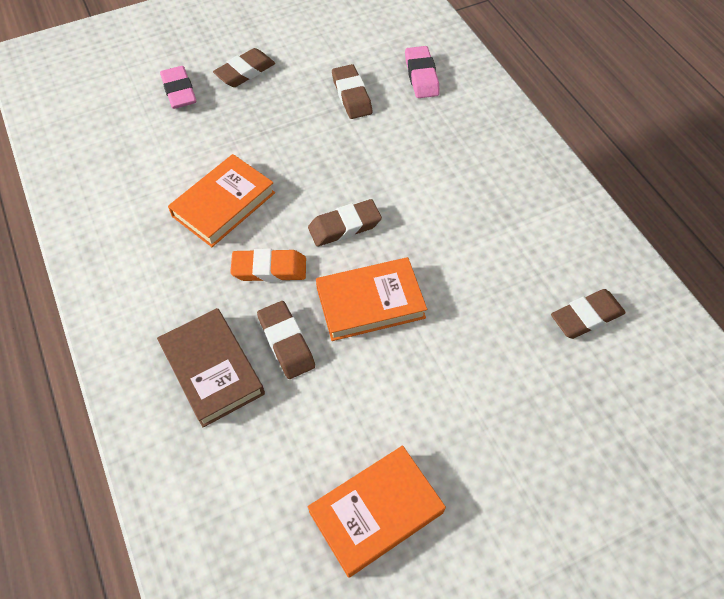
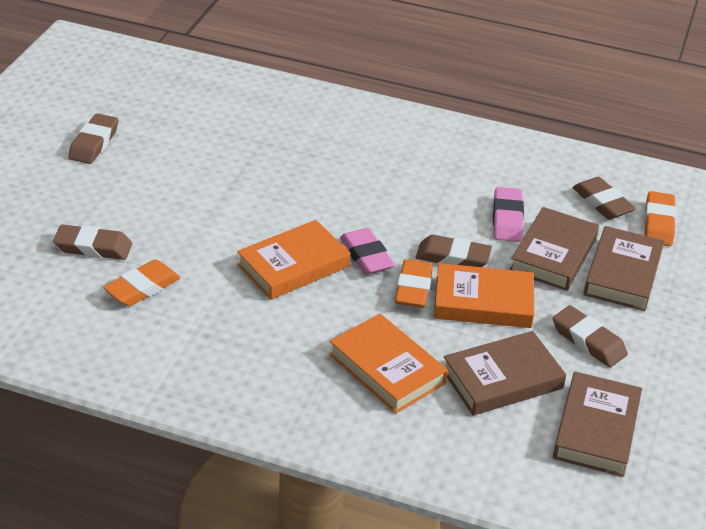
brown book: [157,308,265,428] = 1 -> [444,331,566,416] [510,207,599,291] [553,371,642,477] [584,226,664,311] = 4
orange eraser: [230,248,306,282] = 1 -> [103,259,181,306] [395,259,433,308] [644,191,676,247] = 3

